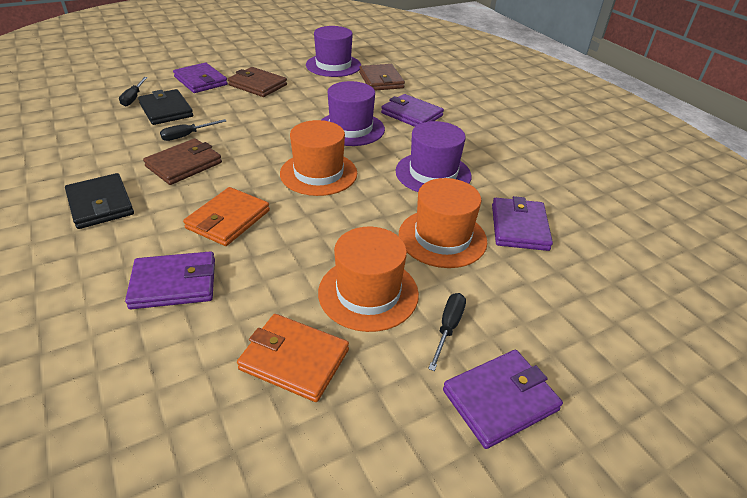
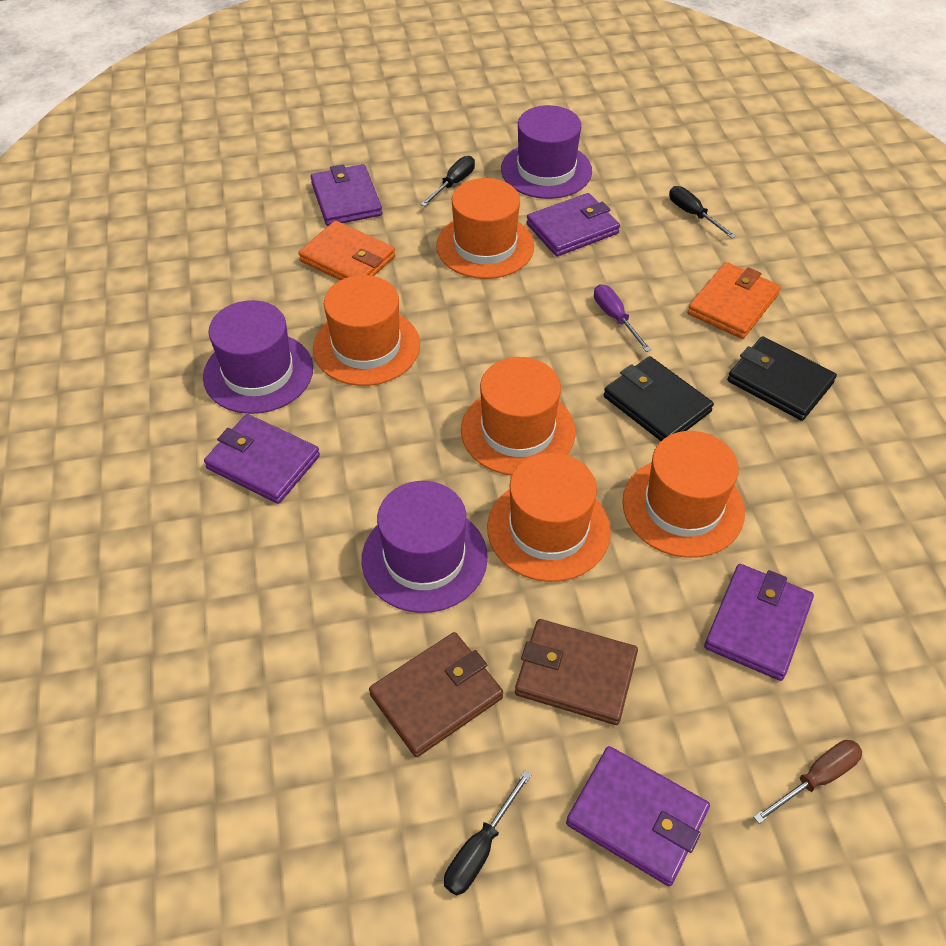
brown screwdriver: none = 0 -> [754,740,862,824] = 1
brown wallet: [143,138,222,185] [228,67,287,97] [359,64,405,91] = 3 -> [369,632,503,757] [515,619,638,725] = 2
orange hat: [280,120,357,196] [318,227,419,332] [399,178,487,268] = 3 -> [313,275,420,386] [436,178,534,279] [461,357,576,476] [487,453,611,582] [622,431,745,558] = 5
purple screwdriver: none = 0 -> [594,284,651,352] = 1

